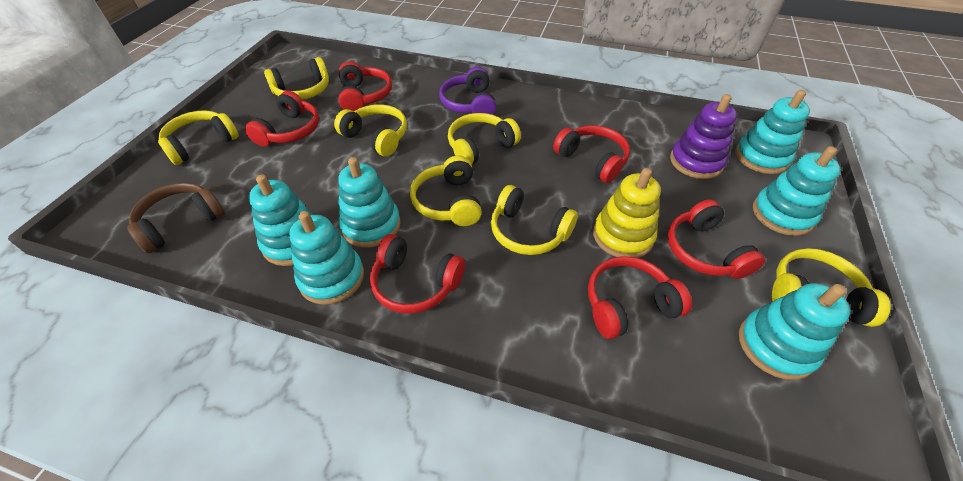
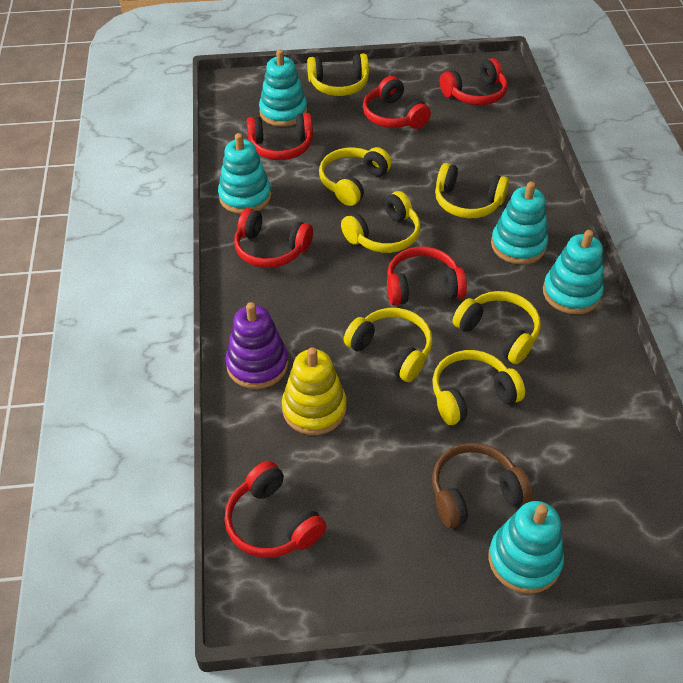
purple headphones: [439,67,496,115] = 1 -> none = 0
turquoise stacking toy: [249,174,313,266] [289,211,364,305] [338,157,401,248] [735,90,810,174] [739,283,850,380] [753,146,841,236] = 6 -> [218,133,271,214] [259,50,307,127] [489,501,564,594] [491,182,548,264] [543,230,604,314] = 5

